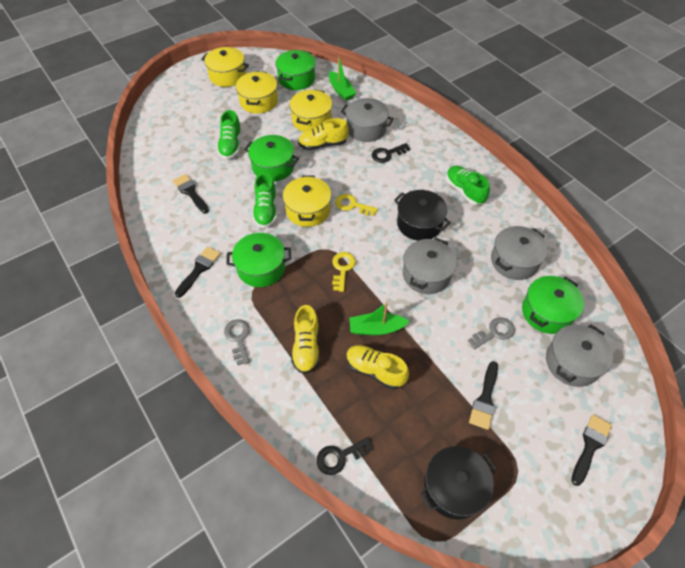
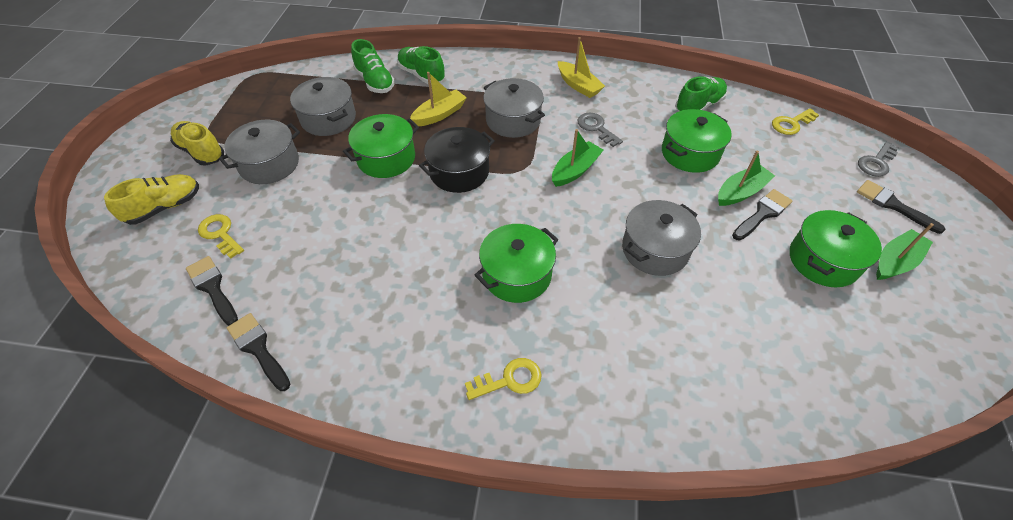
black key: [317,437,373,475] [372,143,410,163] = 2 -> none = 0
black pot: [394,190,451,241] [420,446,497,519] = 2 -> [419,127,495,193] = 1
green boat: [329,56,356,101] [349,302,410,335] = 2 -> [552,129,603,187] [718,150,775,206] [876,223,934,280] = 3
yellow boat: none = 0 -> [410,72,467,126] [558,37,605,98] = 2
yellow key: [332,252,356,292] [335,194,378,216] = 2 -> [198,214,244,259] [465,358,542,400] [772,108,819,135] = 3
yellow pot: [201,47,249,87] [236,71,278,114] [283,175,331,227] [289,89,332,132] = 4 -> none = 0
yellow shoe: [291,305,320,374] [298,118,349,150] [346,345,409,389] = 3 -> [104,174,199,225] [170,121,224,165] = 2

